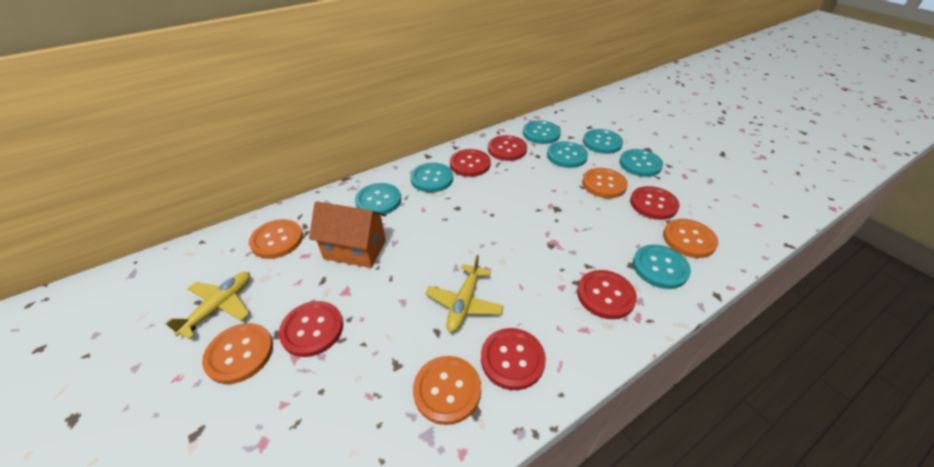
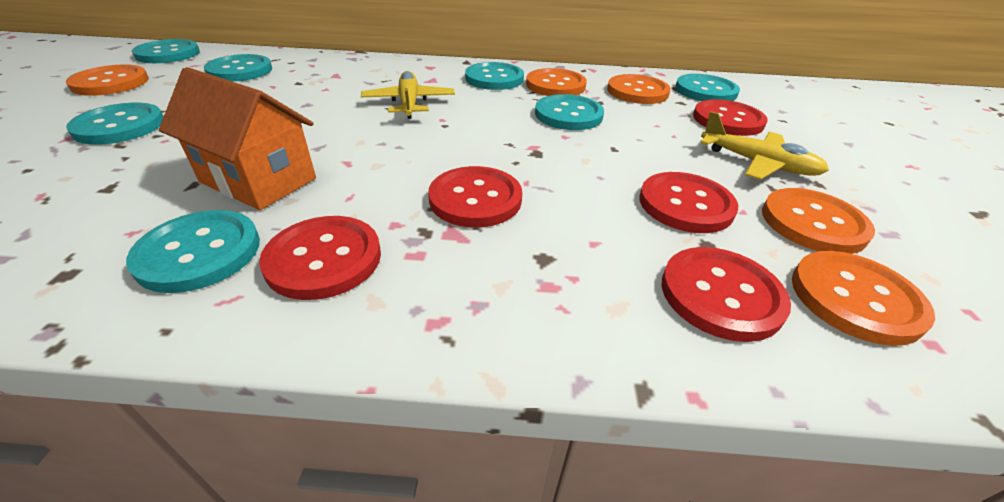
red button: [279,301,343,357] [450,149,491,177] [481,328,546,390] [488,135,527,161] [577,270,637,319] [630,186,680,220] = 6 -> [259,216,381,300] [428,166,522,228] [639,172,738,233] [662,247,791,342] [693,99,768,136] = 5

